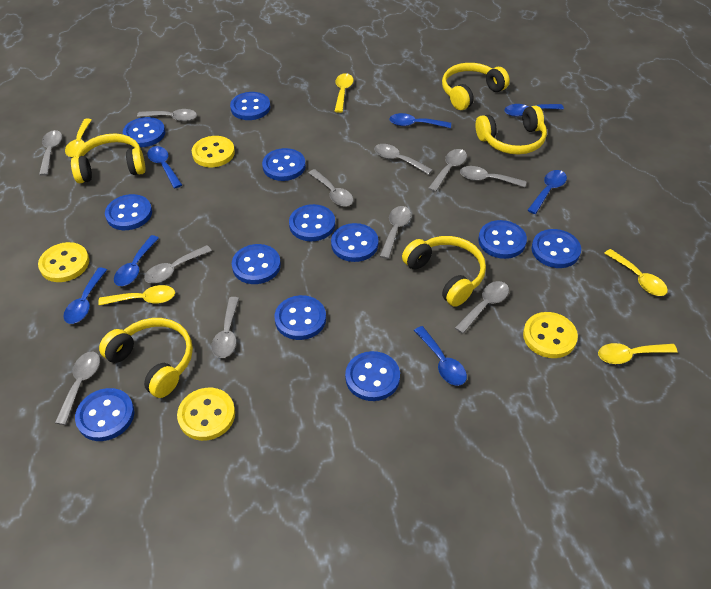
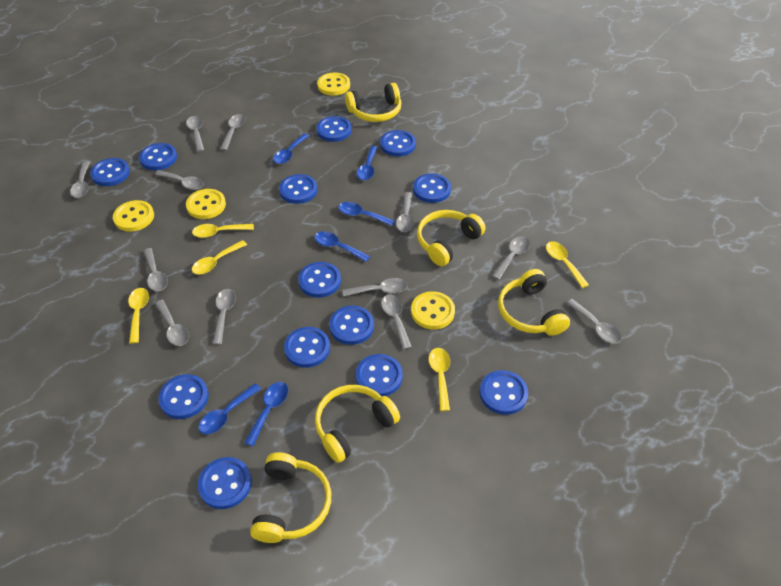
blue button: [75,388,134,441] [105,194,152,230] [123,117,165,147] [230,92,271,120] [232,244,281,284] [262,148,306,181] [274,295,326,340] [289,204,335,241] [331,223,379,262] [345,351,400,401] [478,220,527,259] [532,229,581,268] = 12 -> [90,158,130,186] [139,143,177,170] [158,374,209,419] [198,457,252,509] [279,174,317,204] [284,327,330,368] [298,262,341,298] [316,116,352,142] [329,306,374,345] [355,354,403,396] [380,130,416,157] [413,173,451,203] [480,370,528,415] = 13
blue spoon: [64,267,107,324] [114,235,159,286] [147,146,182,188] [389,113,451,128] [414,326,467,386] [504,104,564,117] [527,170,567,214] = 7 -> [199,383,261,435] [244,382,288,447] [273,133,309,164] [315,231,370,262] [338,202,395,226] [357,146,378,181] = 6
grey spoon: [39,130,62,176] [55,352,100,425] [137,109,197,122] [144,245,212,283] [211,297,239,358] [308,169,353,206] [374,144,433,175] [380,206,411,259] [428,149,467,192] [455,281,509,334] [460,166,526,187] = 11 -> [70,161,90,198] [144,248,168,291] [155,170,204,190] [155,300,189,346] [186,116,204,152] [213,289,236,345] [220,114,245,151] [343,278,407,297] [381,294,412,350] [396,192,414,232] [492,236,530,280] [567,299,622,344] = 12

